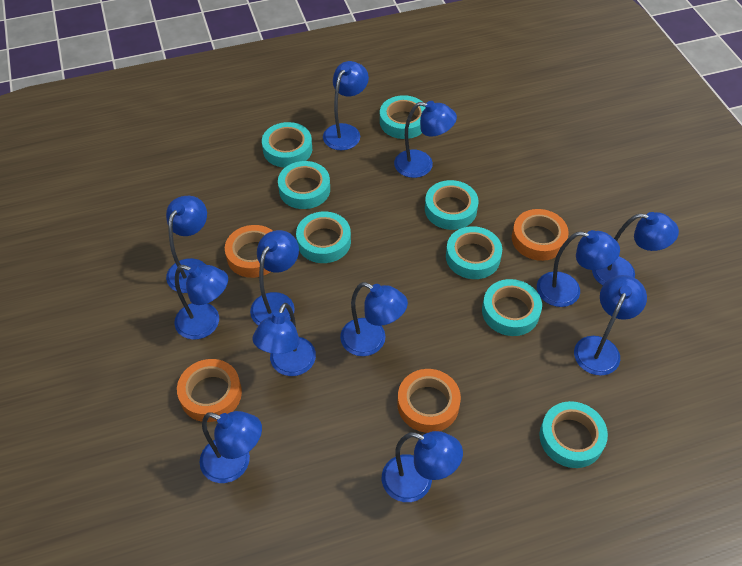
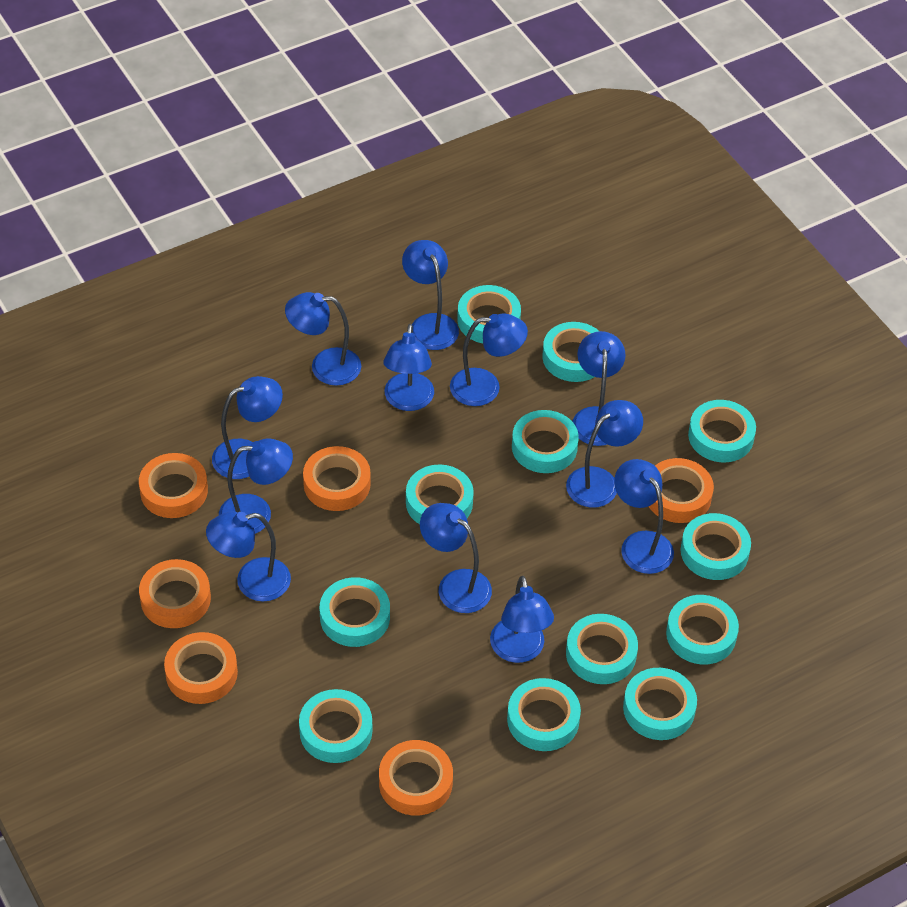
orange tape: [177,359,242,422] [225,225,273,278] [397,369,461,433] [512,209,569,261] = 4 -> [139,453,208,518] [139,559,211,628] [164,632,238,704] [303,446,371,511] [379,740,453,815] [648,458,714,523] = 6
turquoise tape: [262,122,312,168] [278,161,330,209] [296,211,351,263] [380,95,426,139] [425,180,479,230] [446,226,502,279] [482,279,542,336] [539,401,608,468] = 8 -> [299,689,372,763] [320,577,390,647] [406,464,474,524] [457,285,521,343] [507,678,581,751] [512,410,579,473] [542,322,599,382] [566,614,638,684] [623,668,697,740] [666,595,739,665] [681,513,751,580] [688,400,756,462] = 12

